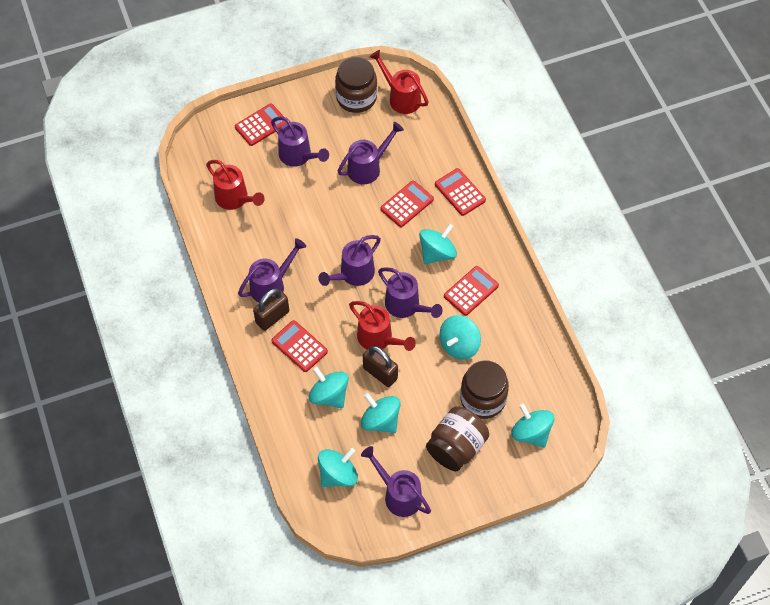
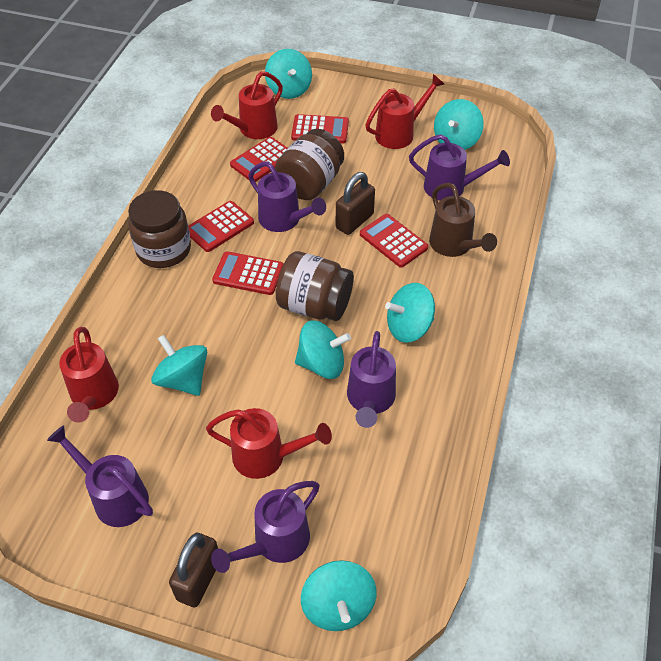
brown watering can: none = 0 -> [429,183,497,257] = 1
purple watering can: [238,238,306,302] [271,116,329,167] [318,235,381,286] [338,122,404,184] [361,446,431,517] [378,267,443,318] = 6 -> [47,425,153,527] [211,481,320,573] [248,162,326,232] [347,331,396,428] [409,134,510,200] = 5
red watering can: [206,160,265,210] [349,301,416,351] [370,50,429,114] = 3 -> [59,327,119,423] [206,408,332,479] [211,71,283,139] [365,74,444,149] = 4

